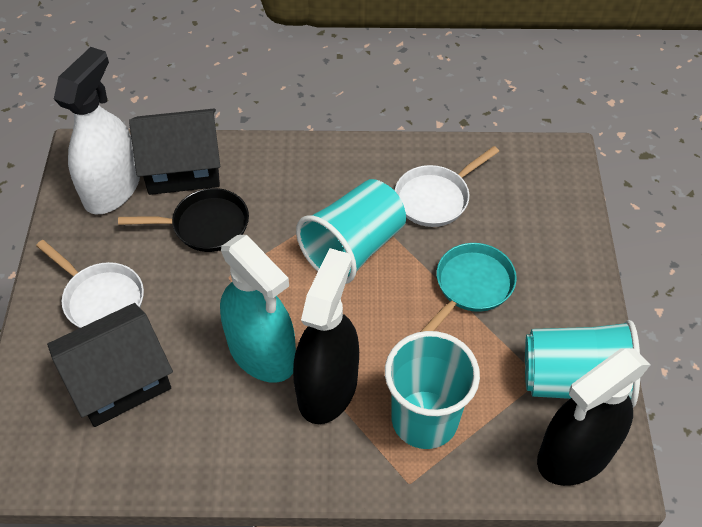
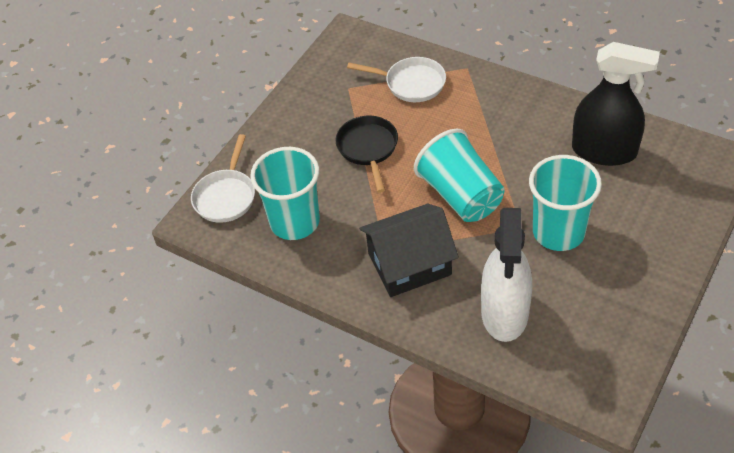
black house: [47,303,173,427] [129,109,220,195] = 2 -> [359,204,459,297] = 1
black spray bottle: [293,248,359,424] [537,349,651,486] = 2 -> [572,42,660,166] = 1
turquoise pan: [421,243,517,332] = 1 -> none = 0
turquoise spray bottle: [220,235,296,383] = 1 -> none = 0

